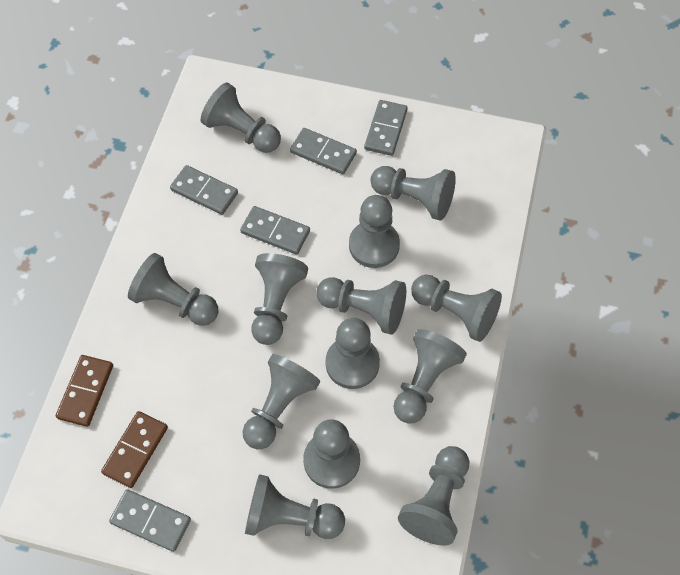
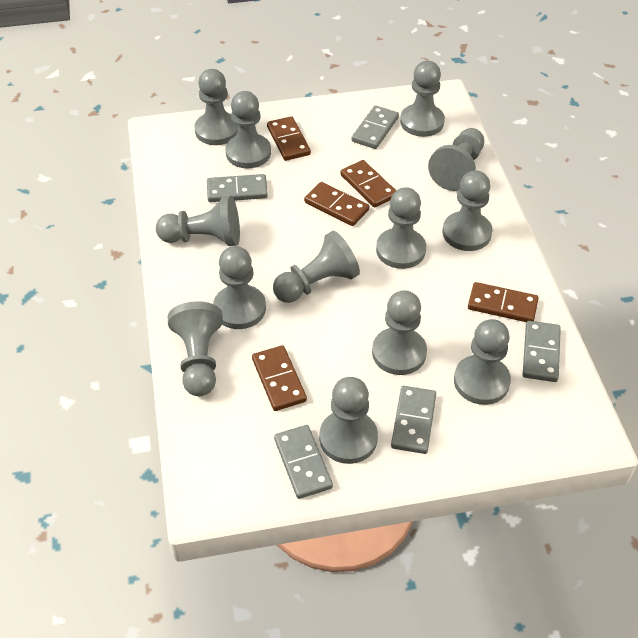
brown domino: [56,355,113,427] [101,411,168,488] = 2 -> [252,345,307,411] [267,116,311,161] [304,182,369,226] [340,160,396,208] [468,282,539,322] = 5

